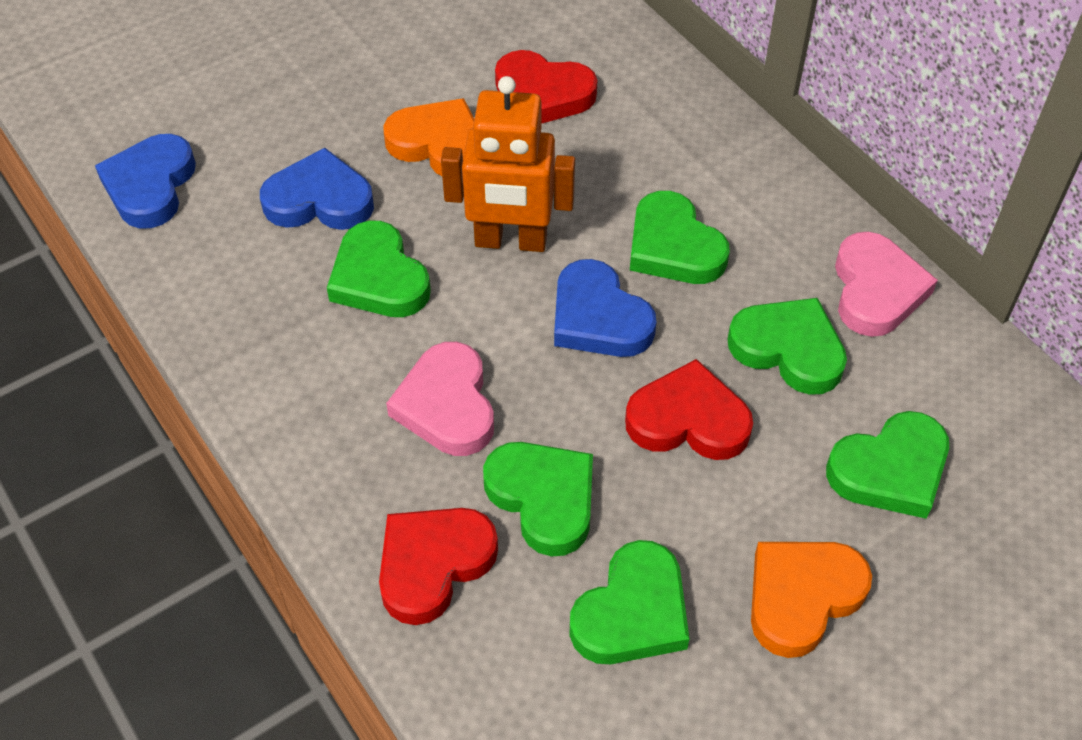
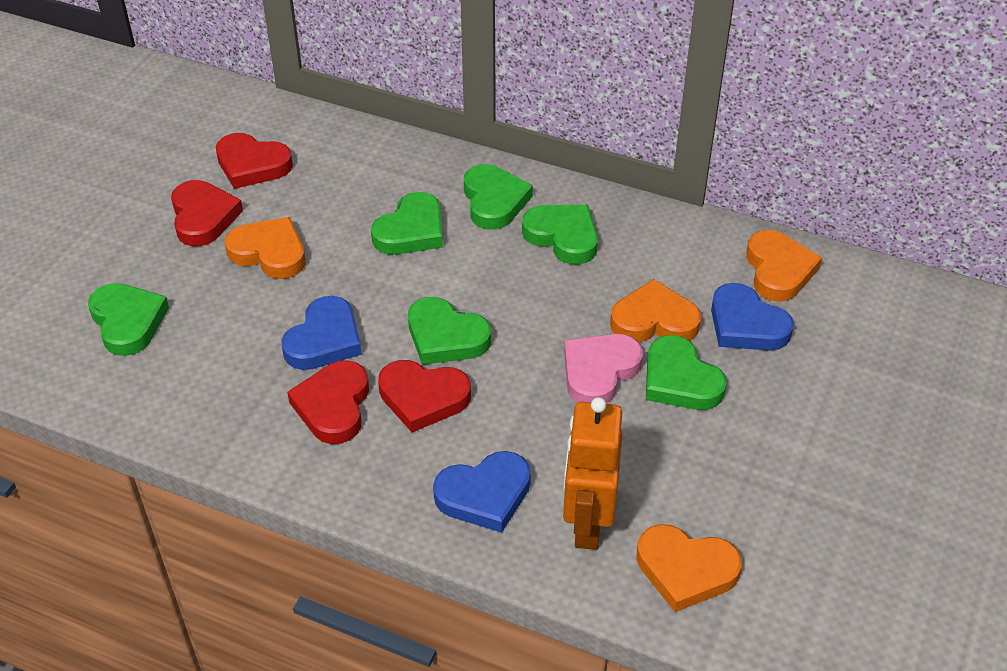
orange heart: [383,98,474,176] [751,542,872,658] = 2 -> [225,217,306,279] [610,279,701,342] [636,524,742,612] [746,230,822,302] = 4
pink heart: [386,342,494,456] [835,232,938,337] = 2 -> [564,334,643,404] = 1
red heart: [379,508,498,625] [495,50,597,124] [625,359,753,460] = 3 -> [171,180,243,246] [216,133,293,189] [287,360,369,444] [378,360,471,432] = 4

